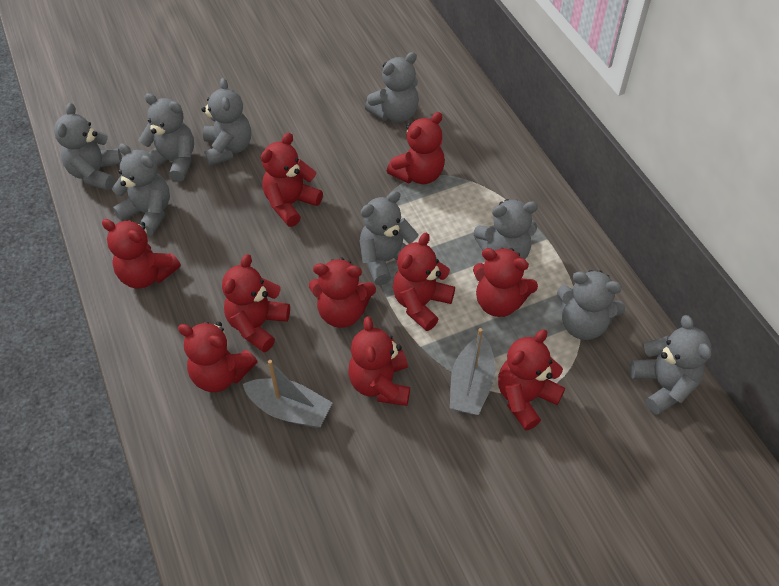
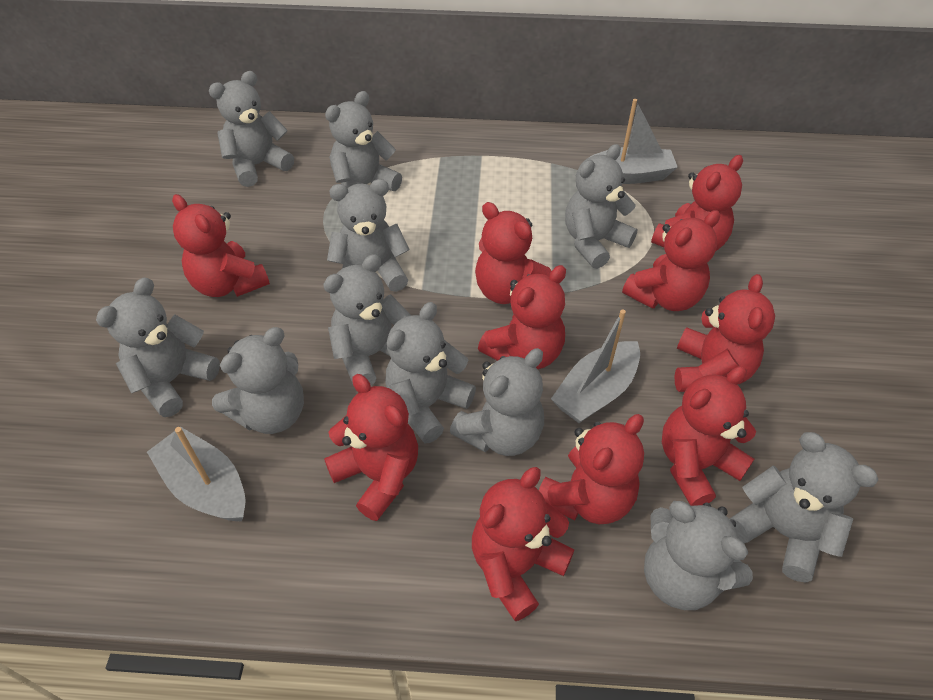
grey boat: [243,360,333,428] [450,328,496,415] = 2 -> [147,427,246,522] [551,309,640,423] [589,99,678,184] = 3
grey teddy bear: [54,103,122,190] [112,143,170,236] [138,93,194,182] [201,78,251,166] [360,191,419,285] [365,52,419,123] [474,199,538,259] [557,270,625,340] [630,315,712,415] = 9 -> [96,277,220,417] [209,71,294,187] [212,327,304,434] [323,254,411,386] [325,91,402,191] [327,179,410,292] [385,302,476,443] [450,348,544,456] [565,144,638,269] [644,501,753,610] [730,432,878,582] = 11

